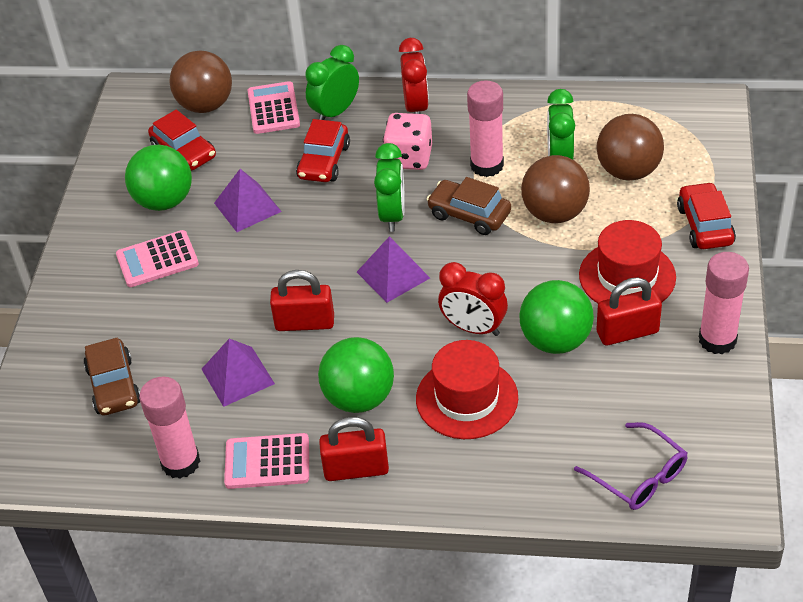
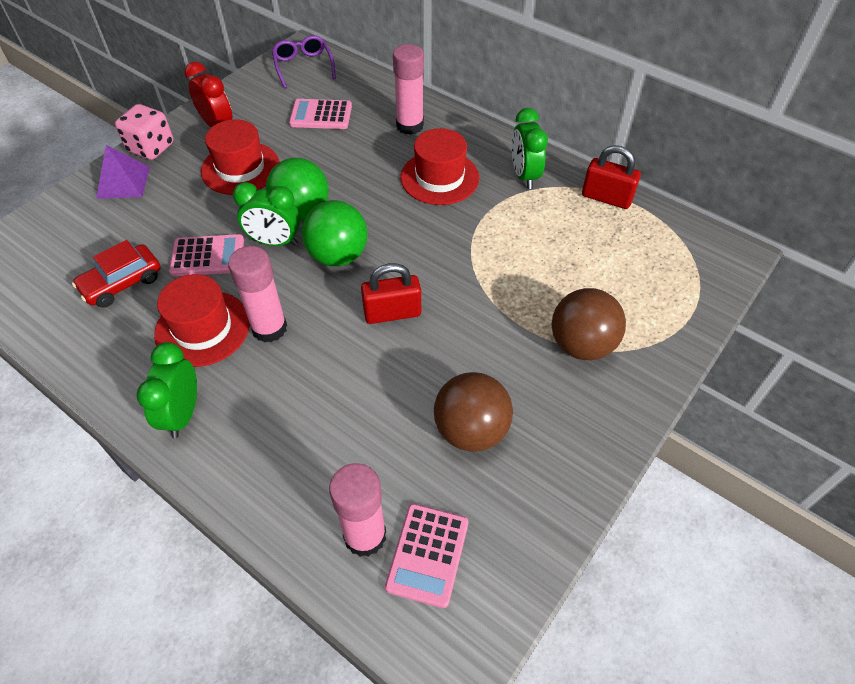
brown ball: [169,50,232,113] [521,155,590,223] [597,114,664,181] = 3 -> [434,372,513,452] [552,288,626,360] = 2
brown car: [83,337,140,416] [426,177,511,235] = 2 -> none = 0
green ball: [125,145,192,211] [318,337,394,413] [519,280,594,354] = 3 -> [266,158,329,221] [302,200,368,266] = 2
purple pyramid: [202,338,275,407] [214,169,282,232] [357,236,430,303] = 3 -> [96,145,150,199] = 1
red car: [148,110,216,171] [296,119,350,182] [677,182,736,249] = 3 -> [72,240,160,308] = 1
red clock: [399,38,429,114] [438,262,508,336] = 2 -> [184,62,233,127] = 1
red hat: [416,340,518,439] [579,220,676,303] = 2 -> [154,274,250,367] [201,119,280,195] [400,128,479,205] = 3
red padlock: [270,270,334,331] [319,417,389,481] [597,277,662,346] = 3 -> [361,263,421,324] [582,145,641,209] = 2

